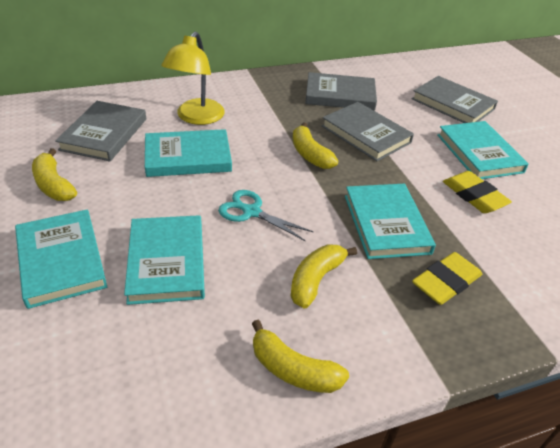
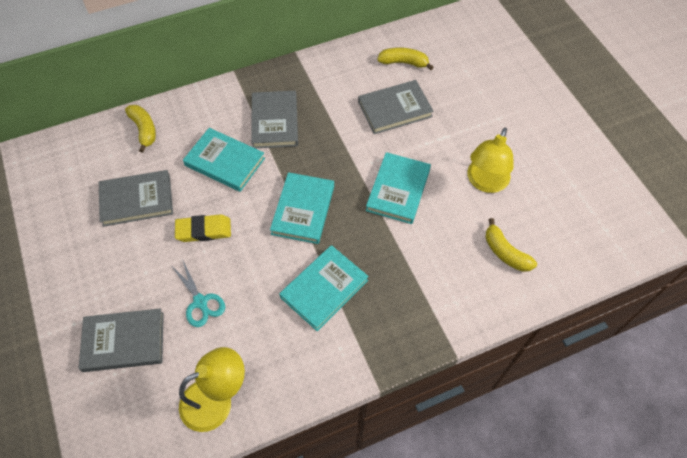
turquoise book: [15,209,107,309] [124,215,205,305] [145,129,232,177] [345,184,436,259] [437,121,529,179] = 5 -> [183,128,265,192] [270,172,334,244] [279,245,369,331] [366,152,431,224] = 4
yellow banana: [32,148,77,201] [252,320,349,393] [291,244,357,309] [293,122,338,169] = 4 -> [125,105,156,153] [377,47,434,70] [485,218,537,272] = 3
yellow eraser: [412,252,482,305] [443,171,512,213] = 2 -> [175,214,231,242] = 1
yellow lamp: [161,32,225,125] = 1 -> [179,347,245,432] [467,128,514,193] = 2

